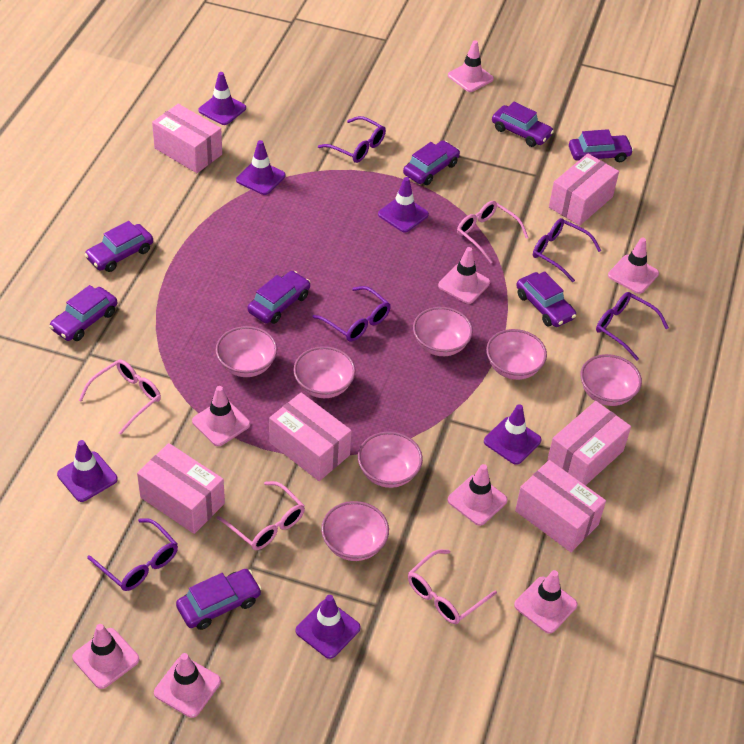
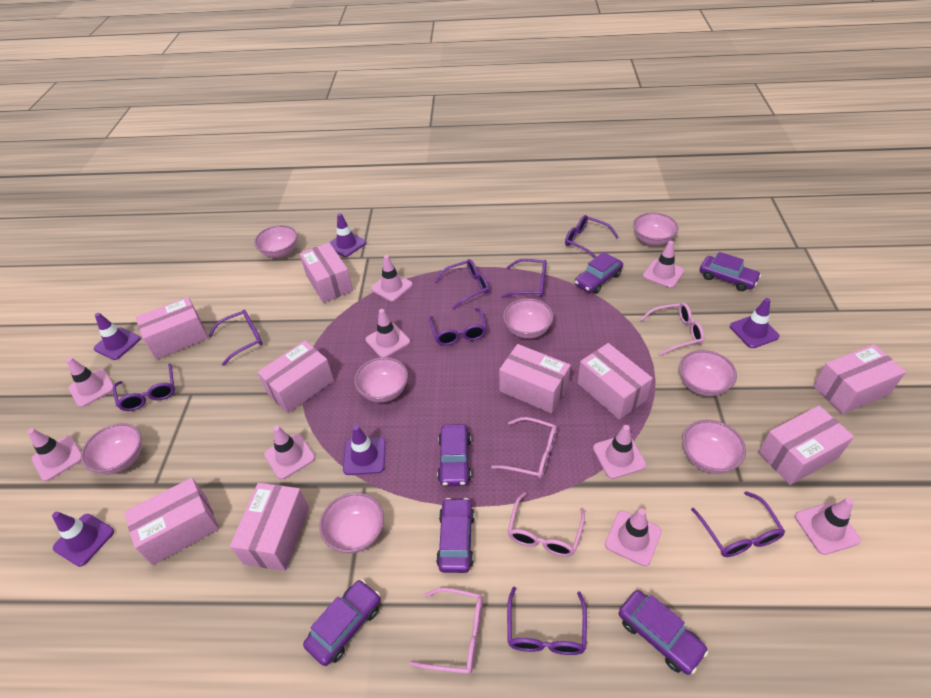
pink bowl: [216,326,277,377] [293,346,356,398] [321,501,389,561] [358,432,423,488] [413,307,473,356] [486,329,547,380] [580,354,642,406] = 7 -> [81,423,142,474] [254,225,298,258] [320,492,384,553] [354,357,408,403] [503,298,554,339] [633,212,678,246] [679,350,737,396] [682,420,746,474] = 8
pink box: [137,443,225,534] [152,104,222,173] [269,393,352,481] [515,460,606,552] [547,401,631,485] [549,153,619,226] = 6 -> [124,478,219,565] [136,297,208,360] [230,483,309,571] [257,340,334,413] [300,243,353,303] [499,344,571,413] [577,343,653,420] [758,405,854,485] [813,344,906,414] = 9
pink traffic cone: [72,624,139,689] [154,653,221,718] [192,386,250,446] [438,247,490,304] [447,464,508,526] [448,40,494,92] [514,570,578,633] [608,238,659,294] = 8 -> [28,428,81,481] [66,357,114,407] [264,426,315,480] [366,309,410,357] [371,255,413,302] [593,425,647,479] [605,508,662,566] [643,241,684,288] [795,498,861,555] = 9
purple car: [49,285,117,341] [85,221,153,272] [176,569,262,630] [248,271,310,324] [403,140,460,185] [492,102,554,147] [516,271,576,327] [569,129,633,162] = 8 -> [303,580,381,666] [436,498,475,573] [437,424,471,486] [575,252,623,294] [619,590,708,675] [700,252,761,291] = 6
purple glasses: [87,518,178,591] [312,286,391,342] [318,116,386,163] [533,218,601,282] [596,292,669,361] = 5 -> [113,363,175,411] [208,310,263,366] [429,308,487,346] [434,259,489,310] [501,259,546,298] [507,586,587,655] [565,215,618,258] [691,491,785,557] = 8
purple traffic cone: [57,440,118,502] [199,72,246,125] [236,140,285,195] [296,595,361,659] [378,177,429,233] [484,404,541,465] = 6 -> [52,512,114,567] [94,313,141,360] [329,213,366,257] [343,425,386,475] [730,298,780,348] = 5

